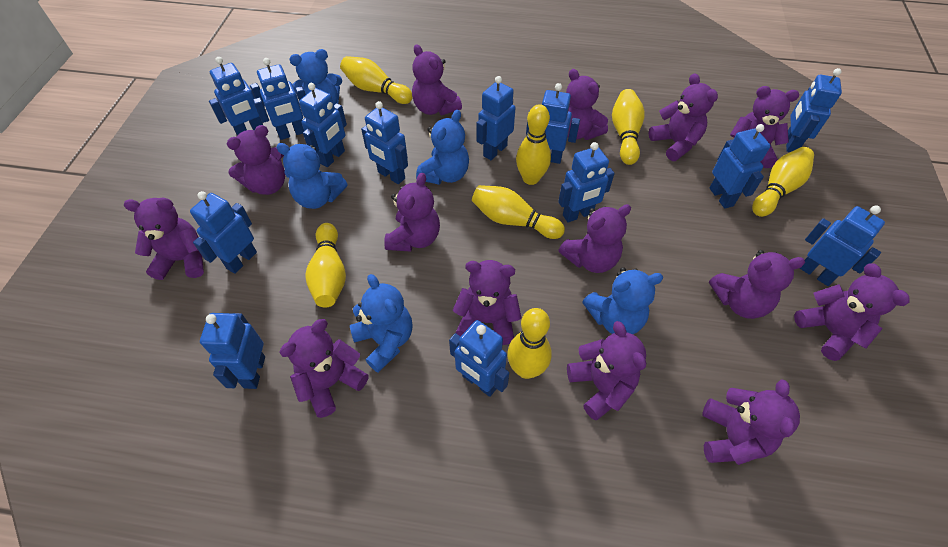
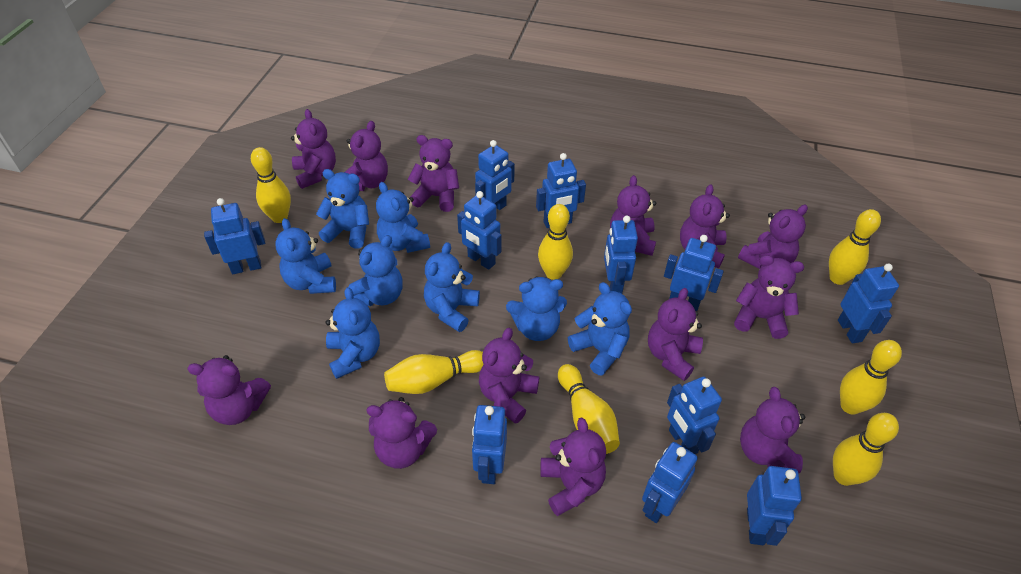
blue robot: [190,191,257,274] [200,313,265,389] [209,57,265,136] [253,58,306,140] [299,83,347,167] [361,101,408,184] [449,320,509,397] [476,76,515,160] [526,83,580,164] [558,142,615,222] [709,124,771,209] [786,68,842,152] [799,205,885,286] = 13 -> [204,198,265,274] [457,191,502,270] [472,405,507,484] [475,140,515,210] [536,153,586,228] [604,216,638,294] [642,442,698,523] [664,235,724,311] [667,377,722,454] [747,466,802,546] [838,264,899,343] = 11
blue teddy bear: [276,143,347,209] [290,49,342,105] [350,274,413,373] [416,110,469,185] [582,267,663,334] = 5 -> [276,218,336,294] [316,169,369,248] [326,287,380,379] [348,235,403,306] [376,182,430,253] [424,242,480,332] [506,276,567,341] [568,282,632,375] = 8
purple teddy bear: [124,197,204,280] [227,125,285,195] [279,319,369,418] [384,173,440,252] [412,44,462,115] [452,260,521,345] [558,204,631,273] [566,69,608,140] [567,321,646,420] [649,73,718,161] [703,379,800,465] [709,250,805,319] [730,86,799,168] [794,263,910,361] = 14 -> [187,355,271,425] [291,109,336,189] [345,121,388,191] [367,397,437,469] [408,135,459,212] [479,328,539,424] [540,418,606,516] [610,175,656,256] [648,288,703,381] [680,184,730,268] [734,255,804,339] [738,205,808,269] [740,387,805,473] = 13

